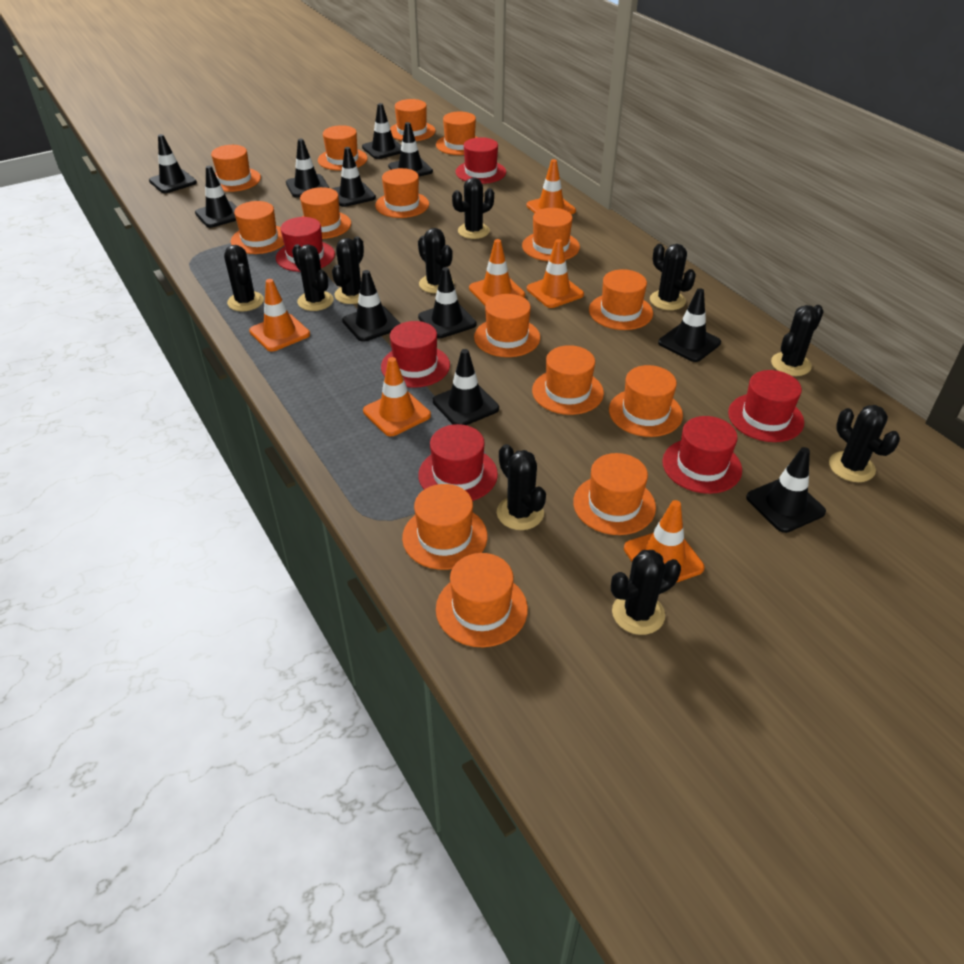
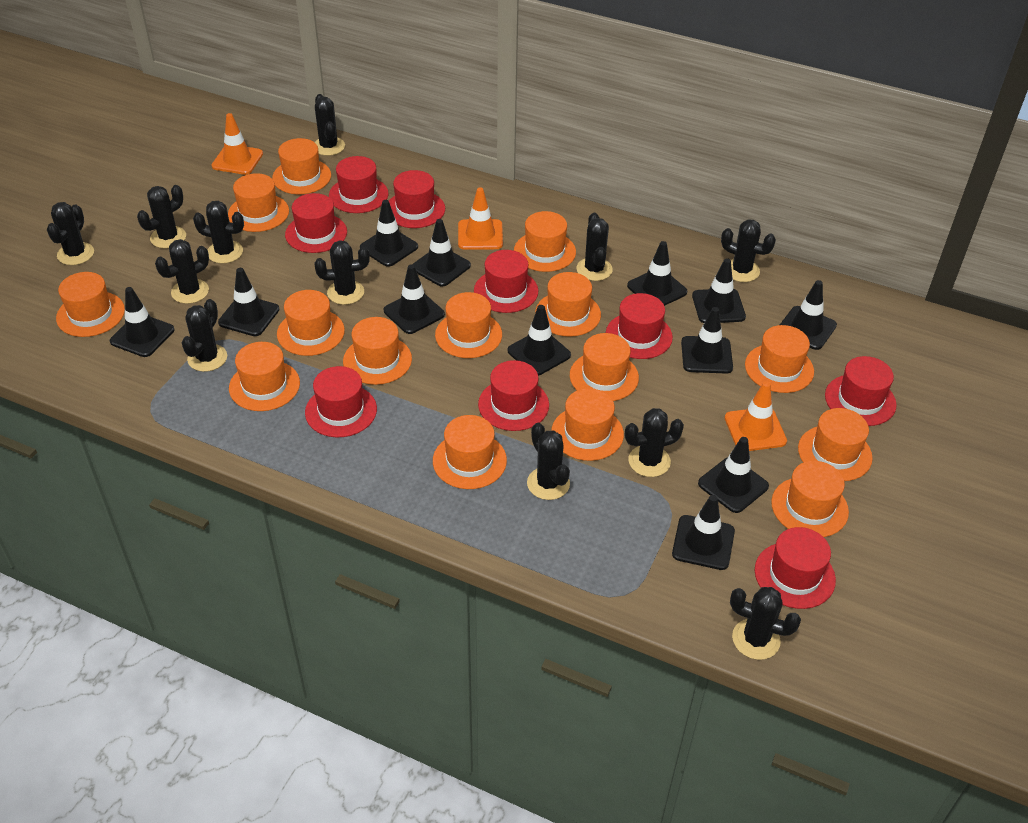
black cactus: [224,245,264,311] [292,244,334,311] [332,236,364,304] [418,228,454,293] [452,178,494,239] [497,444,546,530] [611,550,681,635] [650,244,696,310] [771,305,824,376] [829,405,900,482] = 10 -> [47,202,94,265] [137,185,186,249] [155,239,209,304] [182,299,227,372] [193,201,244,264] [314,240,370,305] [315,94,345,156] [527,423,570,500] [577,213,613,281] [625,408,684,477] [721,219,776,282] [730,587,801,660] = 12
black traffic cone: [149,134,197,193] [195,166,237,228] [286,139,329,197] [332,147,376,207] [342,270,401,342] [362,103,401,159] [388,122,433,176] [418,267,477,338] [433,349,499,425] [658,288,721,362] [746,447,826,533] = 11 -> [110,287,174,357] [218,268,279,336] [360,200,418,267] [384,264,445,334] [412,219,471,287] [508,305,571,376] [627,241,687,306] [672,495,735,570] [681,307,733,374] [692,258,746,323] [698,437,769,513] [780,280,837,350] = 12
orange traffic cone: [249,279,310,352] [363,357,431,436] [469,239,525,305] [526,159,576,214] [527,239,584,308] [624,500,705,583] = 6 -> [211,113,263,175] [458,187,503,250] [725,381,787,451] = 3
red hat: [276,217,335,272] [381,321,450,388] [418,424,498,501] [455,137,506,184] [662,416,742,494] [728,370,804,442] = 6 -> [285,193,347,253] [305,366,377,437] [329,156,389,213] [389,170,445,228] [474,250,538,313] [478,360,549,431] [606,293,673,359] [755,527,836,609] [825,356,897,426] = 9

